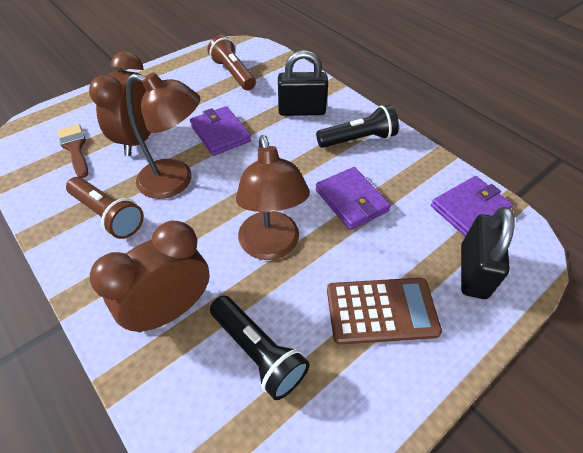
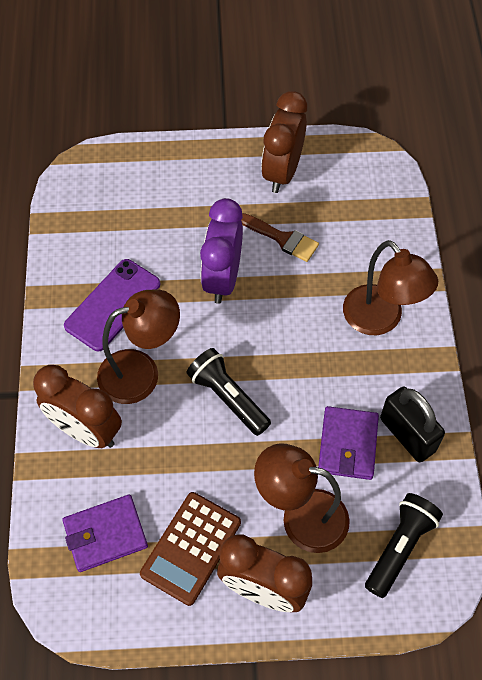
black padlock: [278,50,328,116] [461,207,515,299] = 2 -> [380,387,445,462] = 1
brown clock: [89,51,151,156] [90,221,210,332] = 2 -> [33,365,122,448] [217,534,312,612] [261,91,307,193] = 3
brown flashlight: [66,177,144,239] [208,35,256,91] = 2 -> none = 0
brown lamp: [126,73,200,199] [236,135,310,260] = 2 -> [97,290,180,404] [254,443,350,553] [343,240,438,335] = 3
purple clock: none = 0 -> [200,198,243,304] = 1
purple phone: none = 0 -> [64,259,160,351] = 1
purple wallet: [190,106,251,156] [316,167,391,230] [431,176,513,237] = 3 -> [62,494,148,572] [318,406,379,480] = 2

